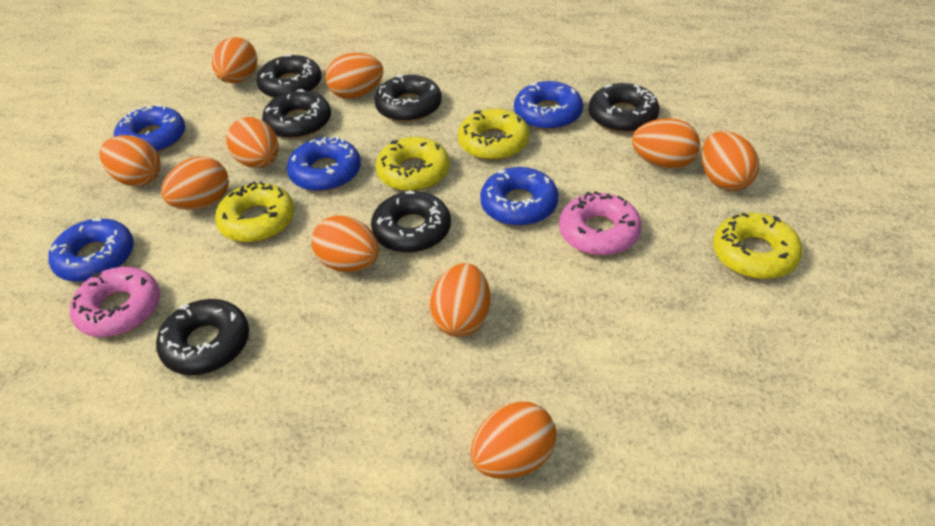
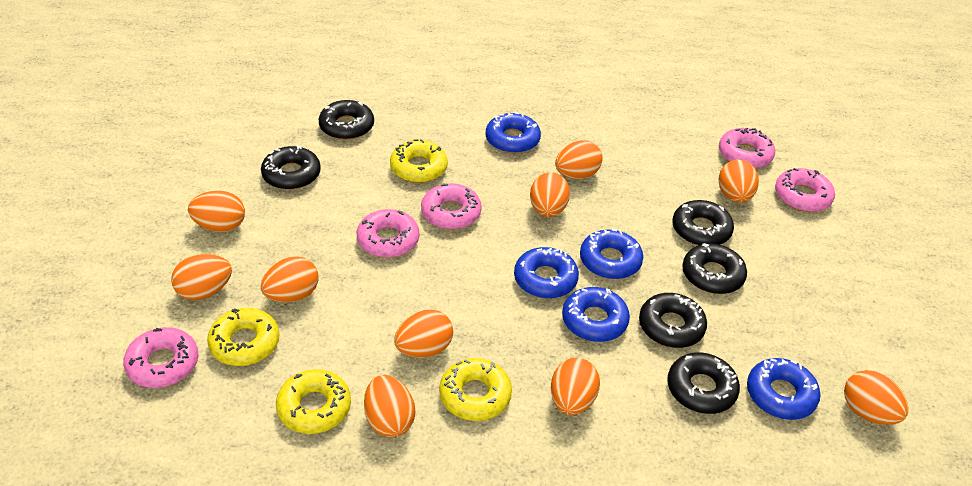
pink donut: [70,267,160,337] [559,191,642,256] = 2 -> [123,327,198,388] [357,209,419,258] [421,183,482,229] [719,128,775,168] [775,168,835,212] = 5

